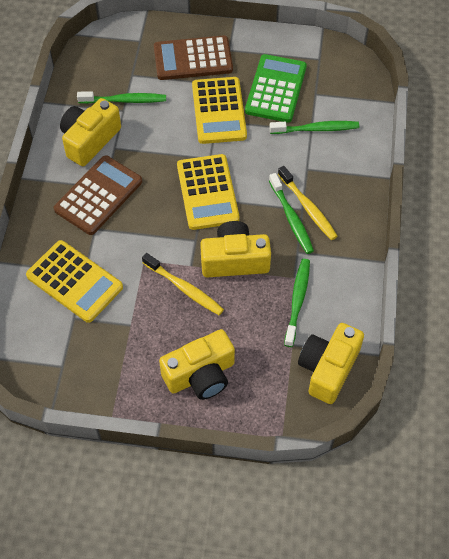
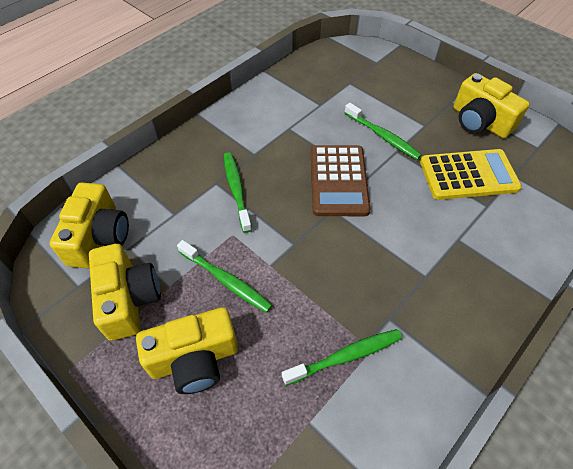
brown calculator: [54,155,142,235] [154,35,233,80] = 2 -> [311,145,370,216] = 1
green calculator: [245,54,307,122] = 1 -> none = 0
yellow calculator: [26,240,123,323] [177,154,240,230] [192,77,247,144] = 3 -> [420,149,522,200] = 1
yellow toothbrush: [142,253,224,315] [278,166,338,240] = 2 -> none = 0

